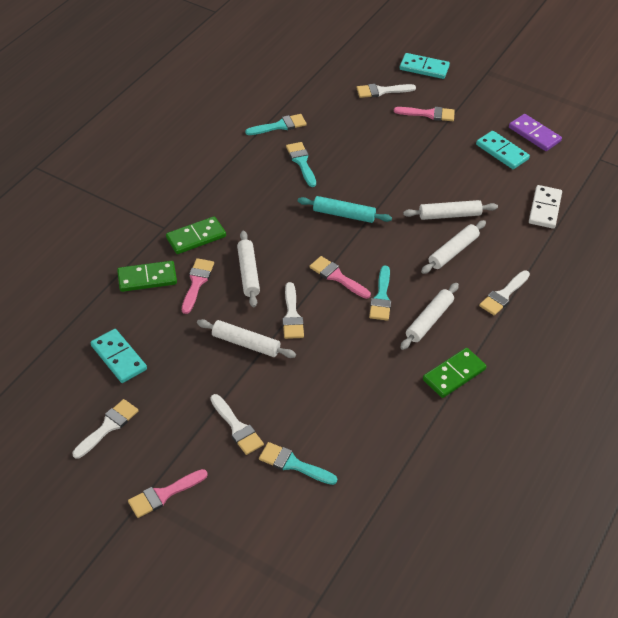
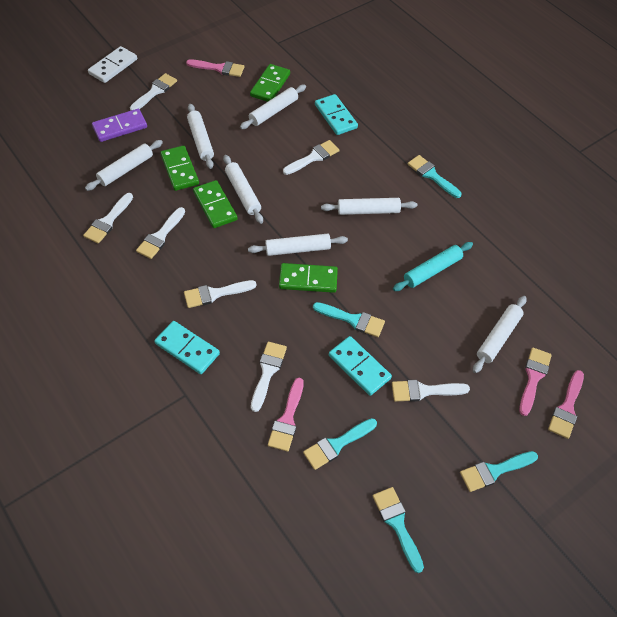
green domino: [117,261,177,292] [166,216,226,254] [423,348,487,398] = 3 -> [160,145,199,191] [193,180,238,228] [250,64,290,102] [279,263,338,293] = 4
turquoise brush: [245,114,307,135] [259,442,337,485] [286,142,316,187] [369,266,391,321] = 4 -> [303,418,377,470] [313,302,385,337] [373,487,424,573] [408,155,461,198] [460,451,538,492] = 5
white brush: [72,399,139,459] [210,394,264,455] [282,282,304,339] [356,84,416,98] [479,270,530,316] = 5 -> [83,193,133,244] [130,73,177,111] [136,207,185,259] [184,280,257,308] [251,342,287,412] [283,140,340,175] [392,380,470,402] = 7
white rolling pin: [197,319,296,358] [237,231,260,307] [400,283,459,350] [403,200,498,220] [421,220,486,274] = 5 -> [85,140,163,191] [187,104,214,169] [223,155,263,224] [240,85,306,129] [248,234,348,256] [321,198,417,215] [473,296,527,373] = 7

